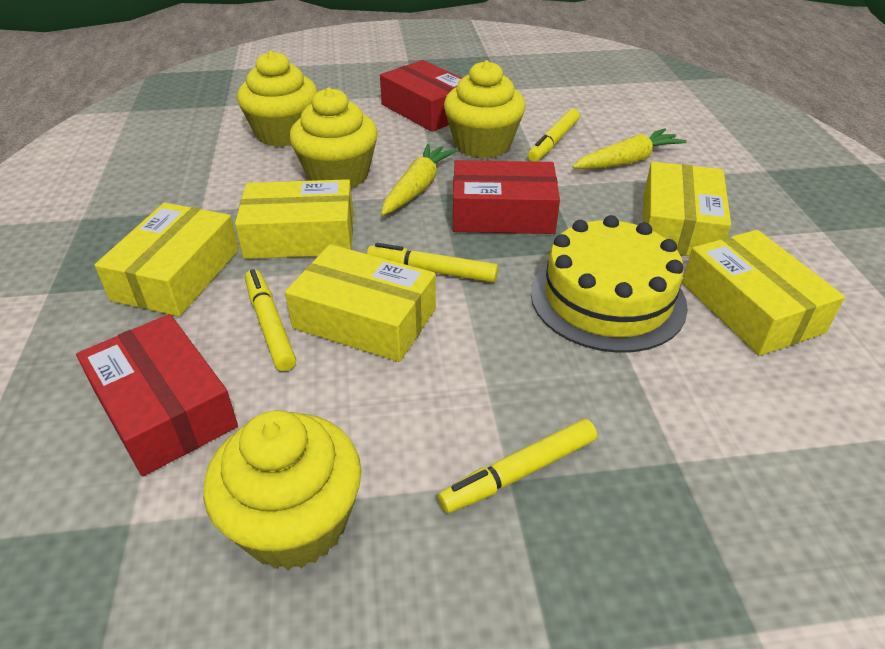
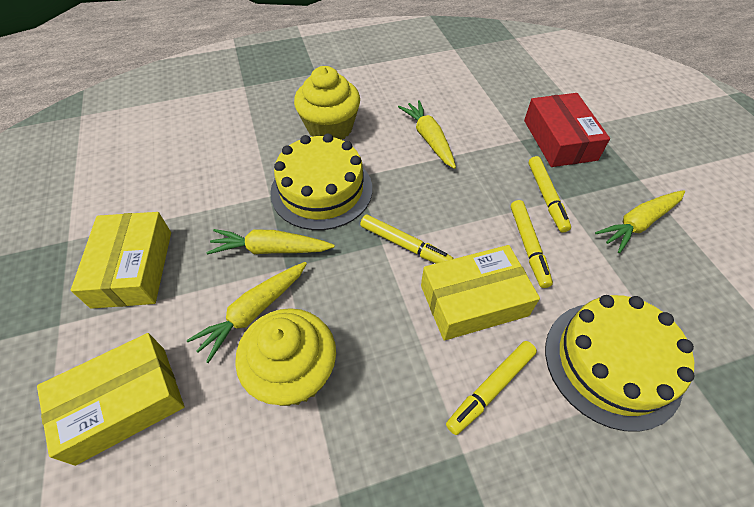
red box: [76,314,238,476] [380,60,462,132] [453,160,560,234] = 3 -> [524,93,610,167] = 1
yellow box: [95,203,239,316] [235,179,353,259] [285,244,436,362] [643,162,731,256] [682,230,845,356] = 5 -> [37,333,184,466] [71,212,171,309] [421,245,540,341] = 3
yellow cake: [531,215,688,353] = 1 -> [270,134,372,230] [545,295,694,432] = 2
yellow carrot: [381,144,457,215] [572,128,687,169] = 2 -> [187,262,307,363] [206,229,335,255] [398,100,456,169] [595,190,685,253] = 4
yellow cupcake: [203,411,361,570] [237,51,318,147] [290,88,378,189] [444,60,526,158] = 4 -> [235,308,336,406] [294,66,360,139] = 2

